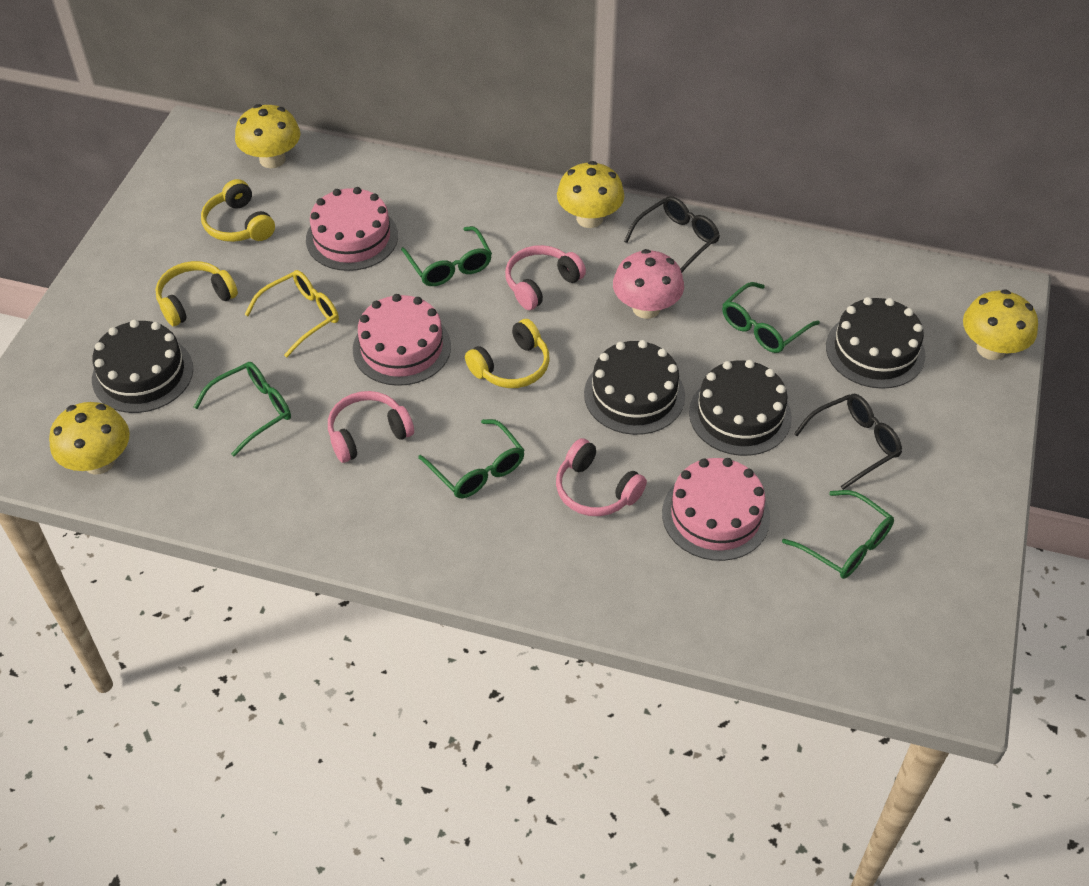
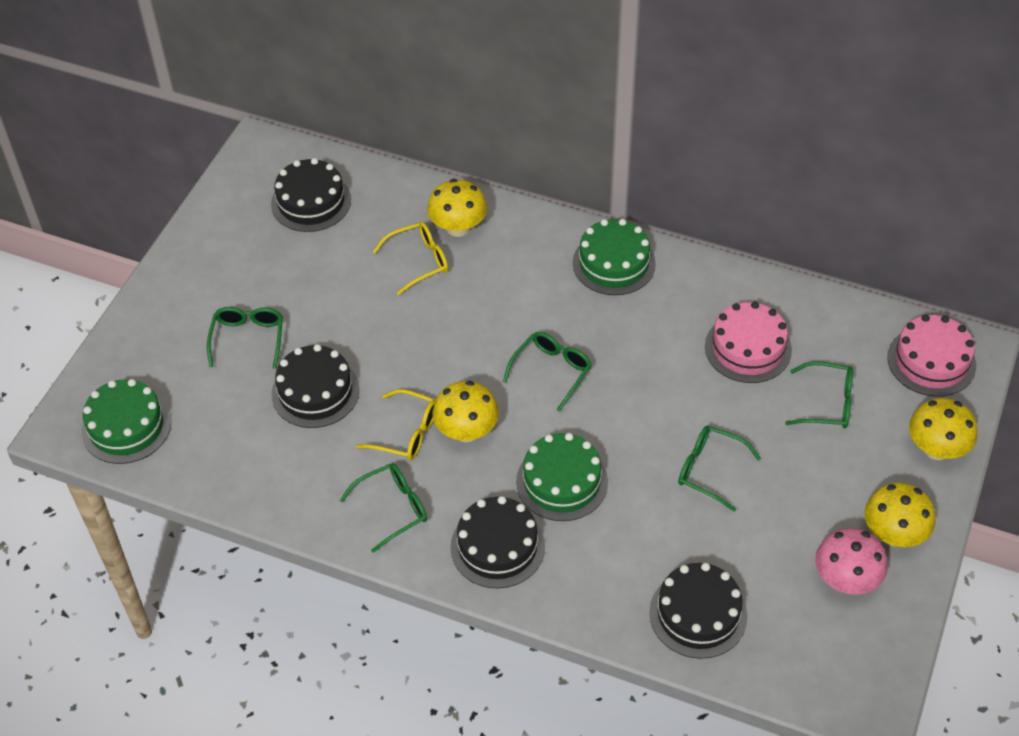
black glasses: [624,196,720,273] [794,394,902,490] = 2 -> none = 0
green cake: none = 0 -> [81,379,171,464] [516,433,608,521] [573,219,656,295] = 3
pink cake: [306,187,398,271] [353,294,451,386] [662,458,770,561] = 3 -> [705,301,792,383] [887,314,976,397] = 2
pink headphones: [328,391,414,463] [505,245,586,310] [556,438,647,516] = 3 -> none = 0
yellow glasses: [245,270,339,357] = 1 -> [356,389,436,460] [373,222,448,295] = 2
yellow headphones: [155,261,238,326] [201,179,275,242] [465,319,549,388] = 3 -> none = 0

